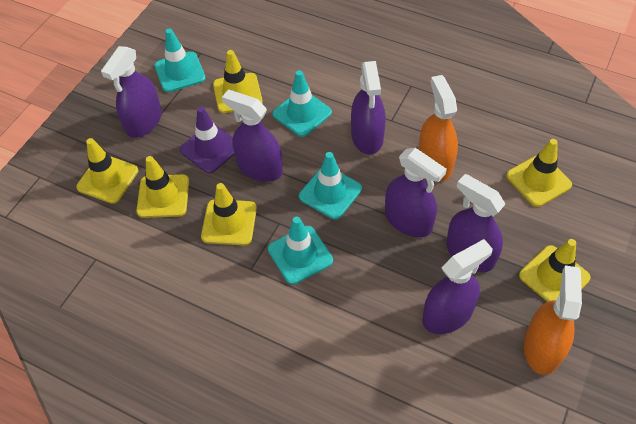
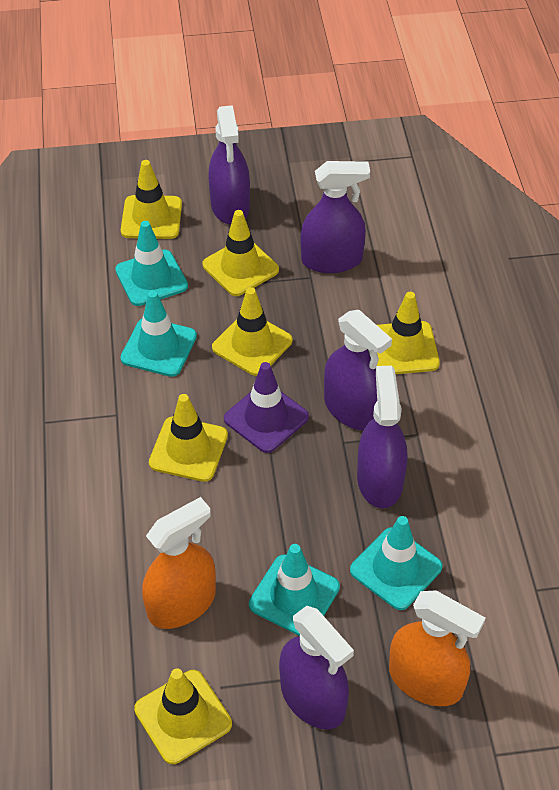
purple spray bottle: [101,46,162,138] [222,90,283,182] [351,61,386,154] [385,148,447,237] [422,239,493,334] [446,174,505,272] = 6 -> [208,105,250,225] [279,606,354,729] [301,161,370,273] [324,310,392,431] [357,366,407,508] = 5

